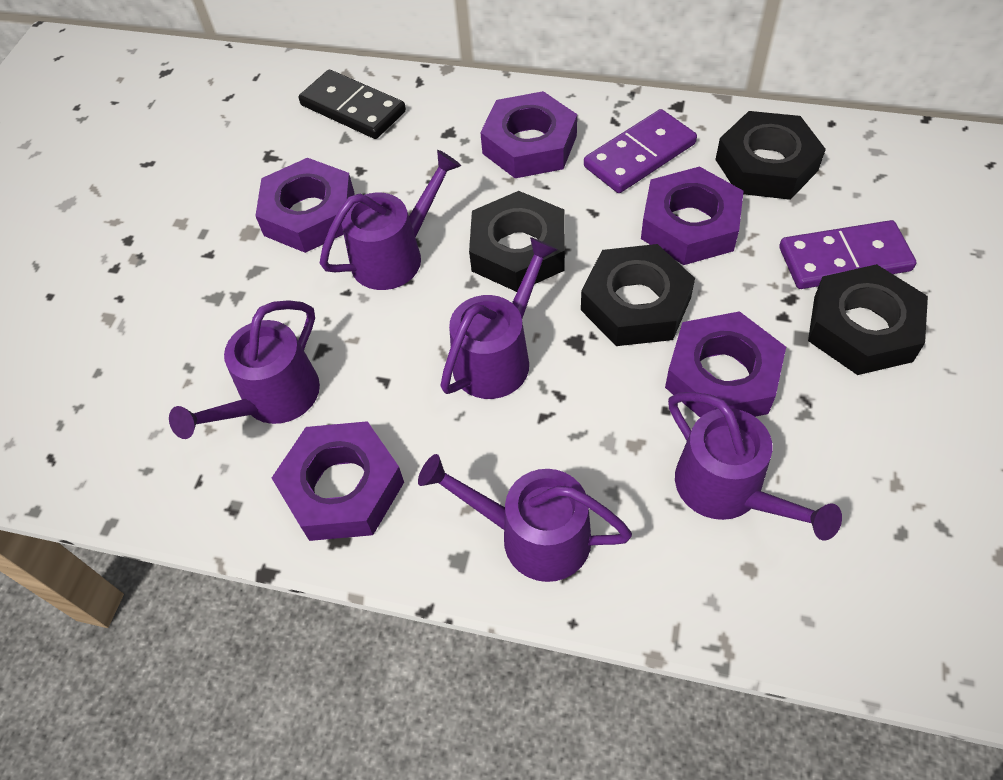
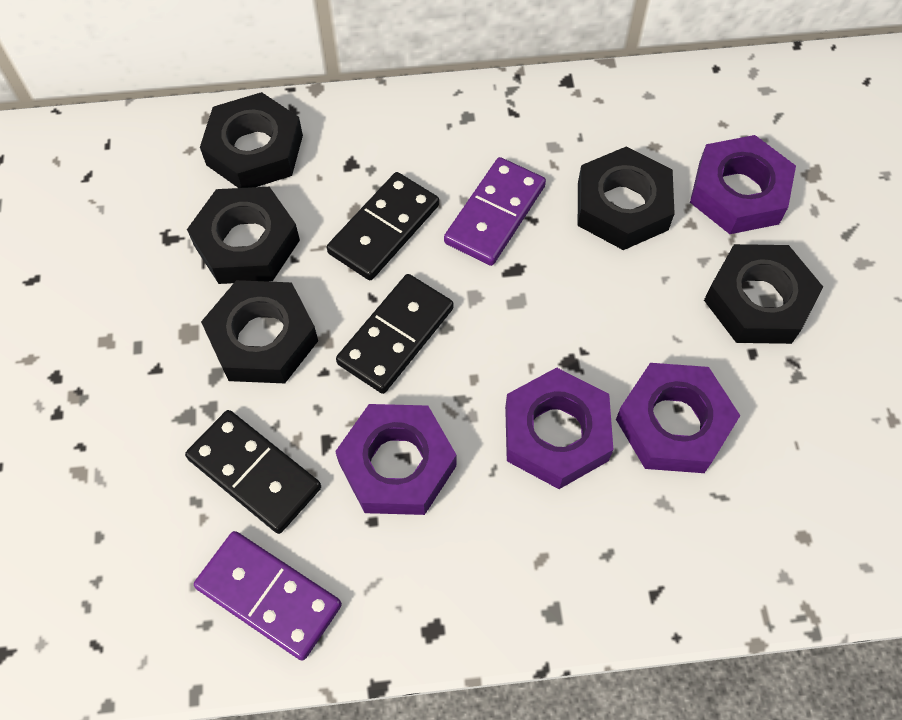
black domino: [299,70,406,139] = 1 -> [185,410,321,534] [327,172,439,280] [336,274,454,394] = 3
black nut: [469,191,565,292] [581,244,695,346] [715,111,826,200] [808,264,928,375] = 4 -> [187,187,300,284] [200,92,303,188] [201,280,318,383] [578,146,675,250] [704,244,823,344] = 5
purple nut: [255,158,355,253] [272,421,404,541] [480,91,577,178] [641,166,744,265] [665,311,786,417] = 5 -> [335,404,457,515] [505,368,613,489] [616,363,740,473] [690,135,796,234] = 4
purple watering can: [169,300,320,439] [320,150,461,290] [418,454,632,582] [440,237,558,399] [668,392,842,540] = 5 -> none = 0

